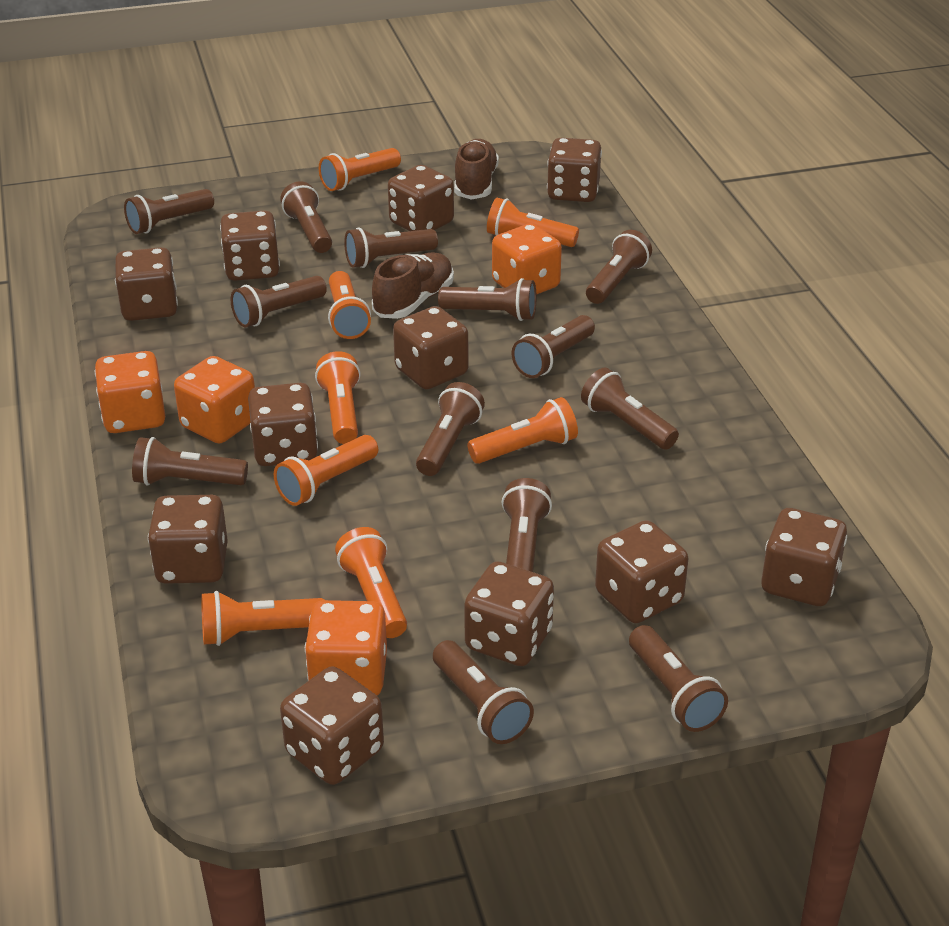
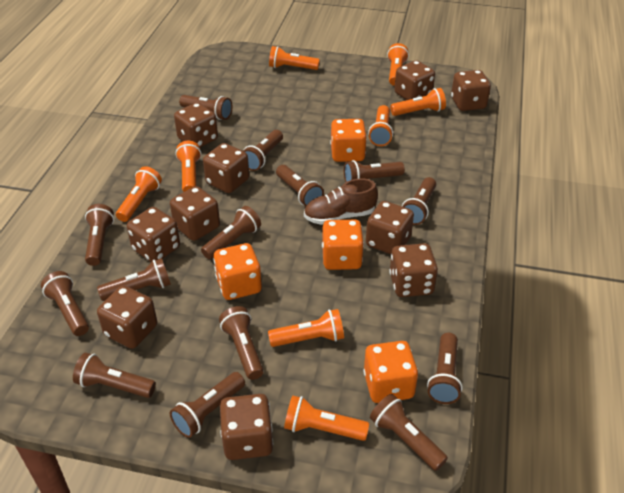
brown dice: [115,247,178,321] [148,495,228,584] [220,210,280,281] [248,383,318,466] [280,667,384,785] [388,165,454,231] [393,306,469,389] [464,561,554,666] [547,138,602,202] [595,520,688,623] [761,508,847,606] = 11 -> [97,286,157,349] [127,207,180,262] [170,186,220,241] [174,102,218,147] [203,143,249,193] [220,394,273,460] [366,201,414,254] [389,243,438,297] [394,60,435,100] [451,70,491,111] = 10
brown flashlight: [124,189,214,234] [132,437,248,486] [231,276,327,327] [280,181,332,253] [344,227,438,268] [416,382,485,476] [433,640,534,744] [438,278,536,321] [501,478,552,572] [512,315,595,378] [581,367,679,450] [586,230,652,304] [629,625,728,732] = 13 -> [41,271,89,336] [73,352,156,398] [85,204,114,266] [97,258,171,301] [170,372,245,438] [179,95,233,120] [201,206,261,259] [219,306,264,380] [243,130,283,171] [276,165,324,206] [344,160,405,182] [370,394,448,471] [402,177,436,225] [427,333,463,404] = 14
brown shoe: [372,253,454,319] [454,139,499,200] = 2 -> [304,179,378,225] = 1

